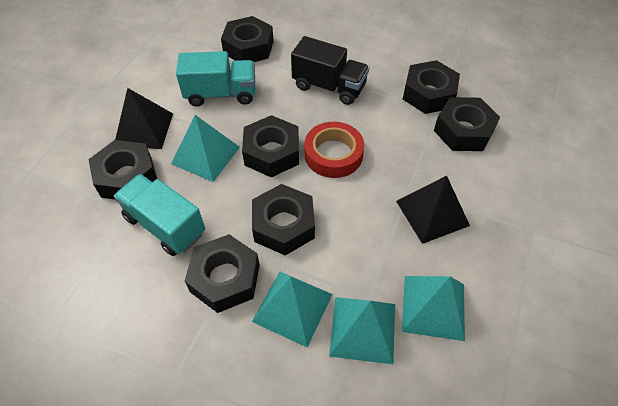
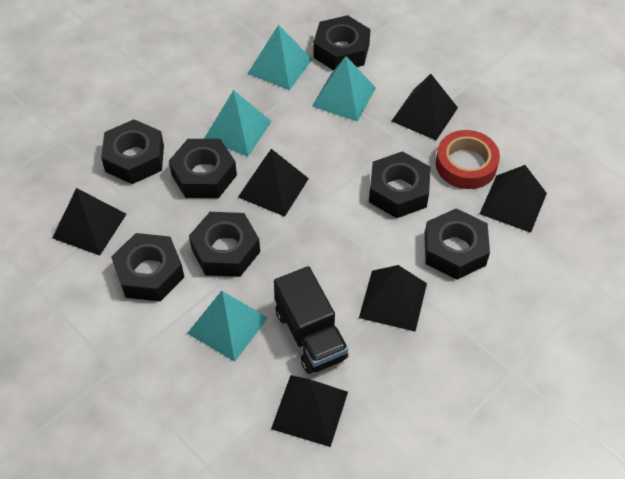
black pyramid: [115,88,173,149] [396,176,470,244] = 2 -> [52,188,126,256] [238,149,309,217] [271,375,348,447] [359,265,427,332] [392,74,458,140] [480,165,547,233] = 6
turquoise truck: [114,174,205,256] [176,51,255,107] = 2 -> none = 0

